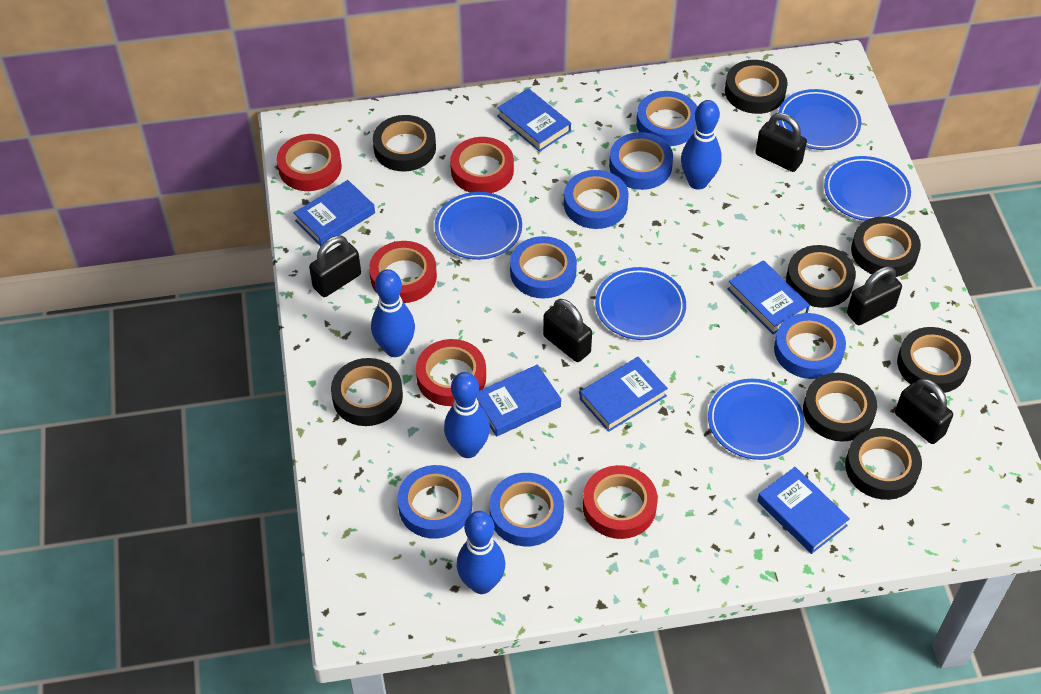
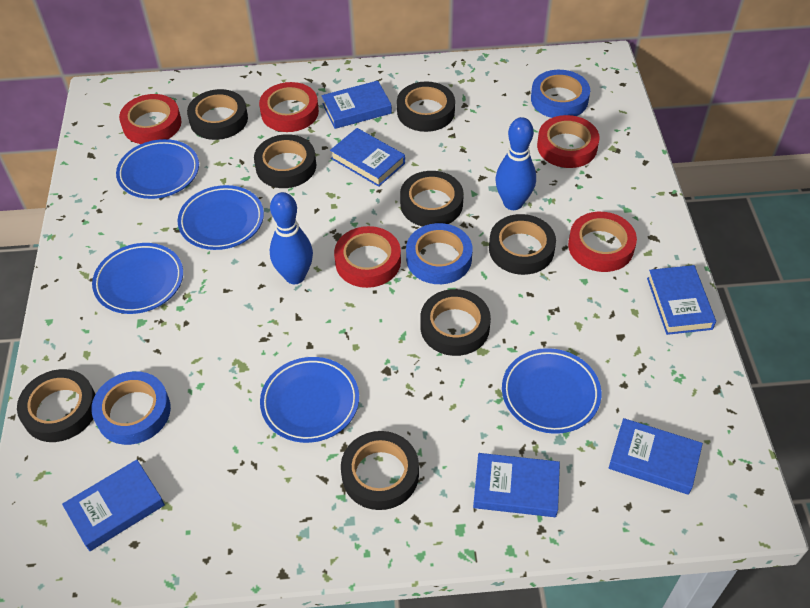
black padlock: [309,236,361,297] [543,299,592,362] [755,113,807,172] [847,266,902,325] [895,378,953,444] = 5 -> none = 0
blue bowling pin: [371,269,415,357] [444,372,490,458] [457,511,505,594] [681,100,722,190] = 4 -> [270,192,313,284] [495,117,536,210] = 2
blue tape: [397,465,472,539] [490,473,564,546] [510,236,577,299] [564,170,629,229] [609,132,673,190] [636,91,697,146] [774,313,846,379] = 7 -> [91,371,171,445] [406,223,472,284] [531,70,590,118] = 3

